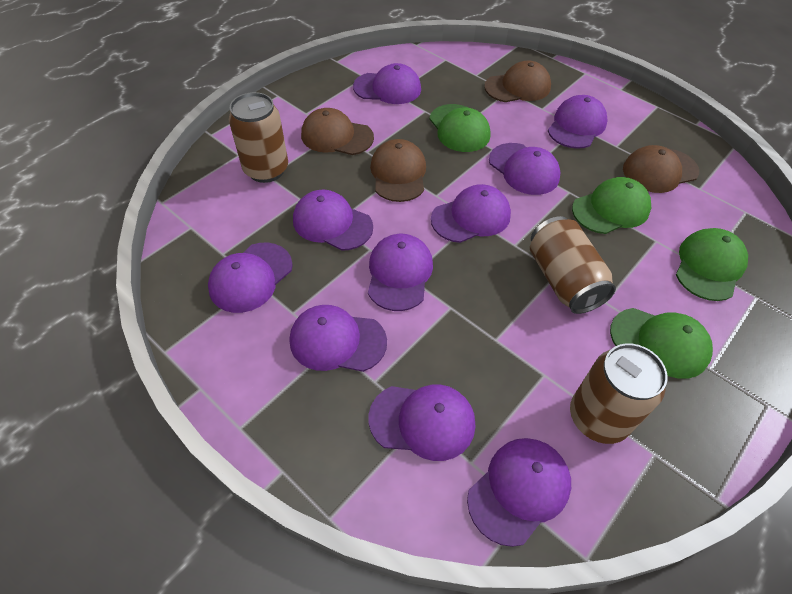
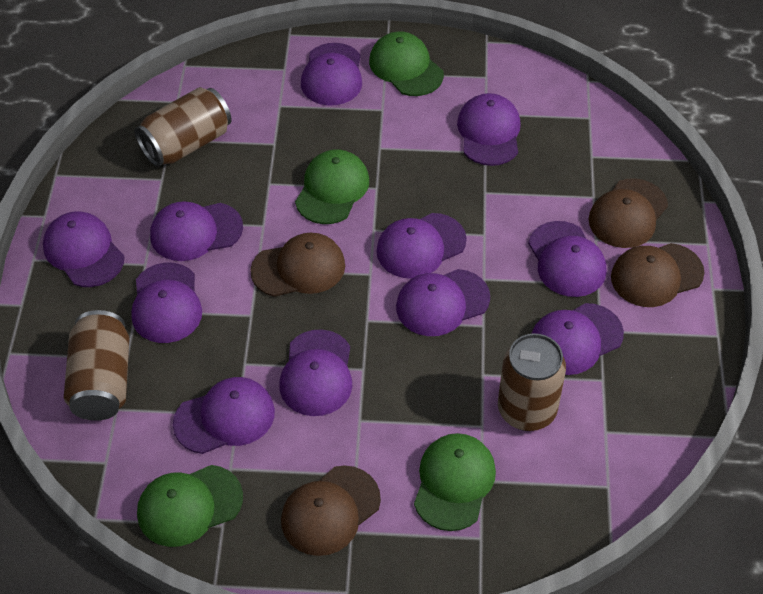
purple cap: [208,243,293,313] [290,305,387,372] [293,190,373,251] [353,63,421,104] [368,234,433,311] [369,384,475,461] [431,184,511,243] [467,438,571,547] [489,143,561,195] [548,95,608,149] = 10 -> [43,212,124,287] [131,263,202,343] [150,201,243,261] [173,377,275,454] [279,329,352,416] [301,43,362,106] [376,213,467,279] [396,269,490,336] [457,93,521,166] [528,221,606,297] [531,303,624,375] = 11

